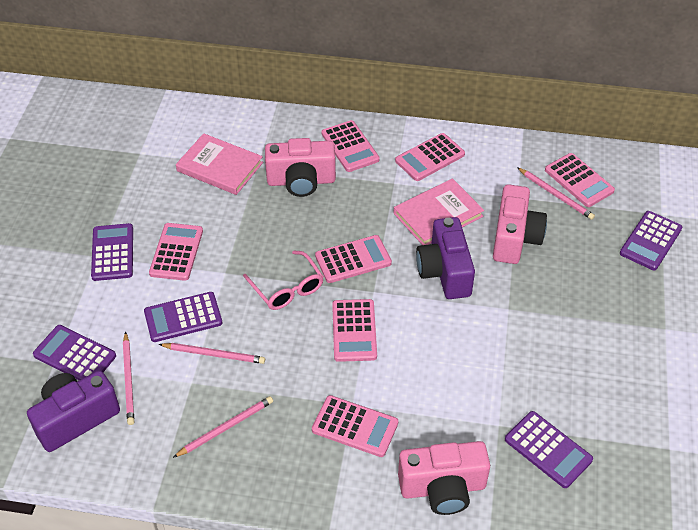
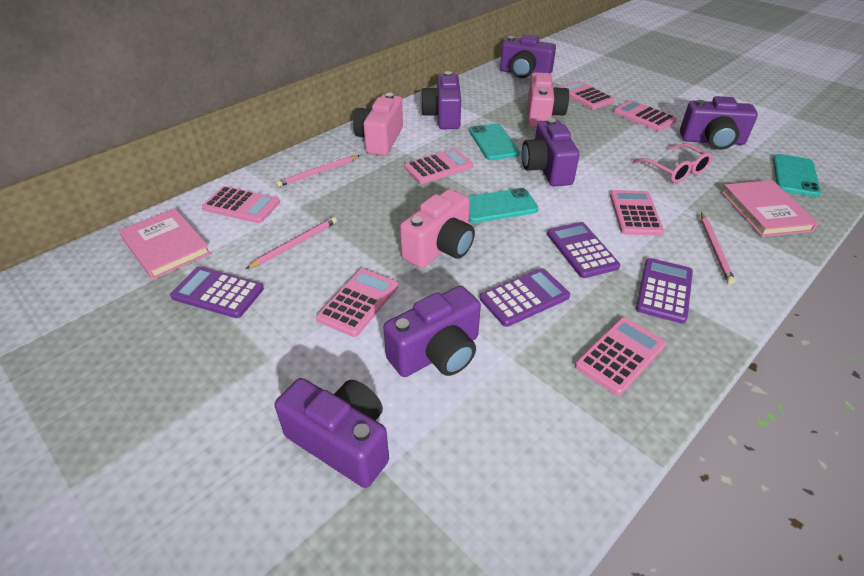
pink pencil: [123,332,134,425] [159,343,265,364] [173,396,273,458] [517,167,595,220] = 4 -> [246,217,337,269] [276,155,360,187] [701,213,735,284] = 3
purple calculator: [33,325,116,380] [91,223,133,281] [144,292,222,342] [505,411,593,488] [620,211,682,270] = 5 -> [170,267,264,318] [480,268,570,327] [547,222,620,278] [636,258,693,324] = 4
purple camera: [27,371,120,452] [416,217,475,299] = 2 -> [274,378,389,488] [383,286,481,377] [421,71,461,129] [500,34,556,78] [522,118,579,186] [680,96,758,150] = 6
turquoise phone: none = 0 -> [467,188,538,223] [469,124,520,160] [773,154,821,197] = 3

